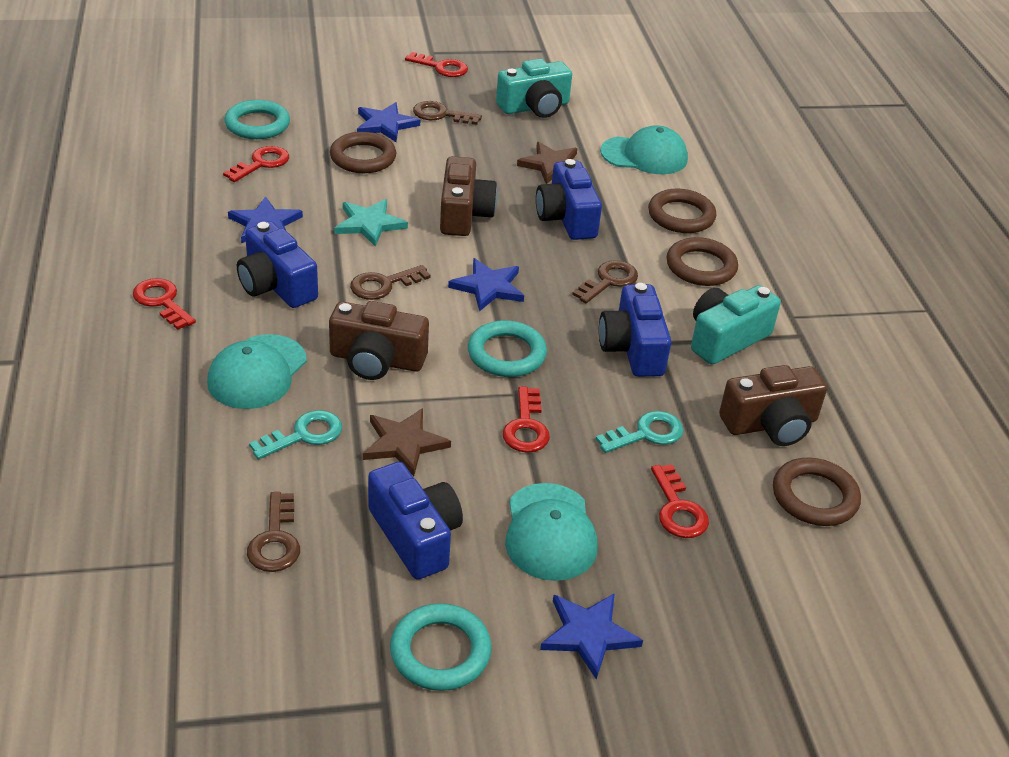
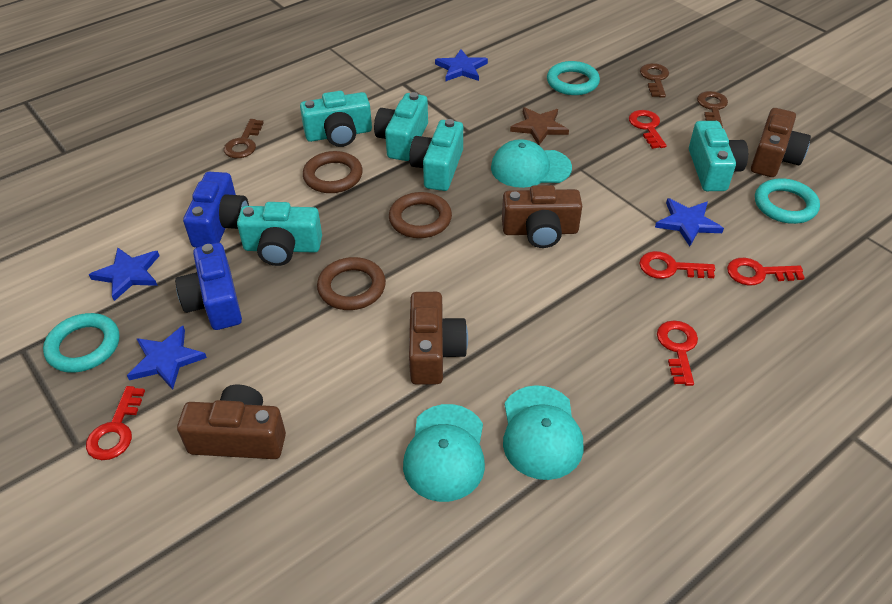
blue camera: [237,221,318,308] [368,462,463,580] [536,159,602,240] [599,283,671,377] = 4 -> [175,243,242,330] [183,172,249,248] = 2
brown camera: [329,301,429,380] [440,156,498,236] [719,365,827,446] = 3 -> [177,385,286,459] [409,292,468,385] [502,185,582,248] [751,108,811,177] = 4
brown key: [247,492,300,572] [350,265,431,300] [413,101,482,125] [572,260,638,303] = 4 -> [224,119,264,158] [640,63,669,98] [697,91,728,127] = 3
brown ring: [330,132,396,173] [648,189,716,233] [667,237,738,286] [773,458,861,526] = 4 -> [303,151,363,193] [317,257,386,310] [389,192,452,238] = 3
brown star: [363,408,451,476] [517,142,577,184] = 2 -> [510,107,569,145] = 1
turquoise camera: [496,59,572,118] [691,285,781,365] = 2 -> [237,202,322,266] [300,91,372,147] [374,92,428,161] [409,119,463,191] [689,121,748,191] = 5
turquoise key: [249,410,342,460] [596,411,684,453] = 2 -> none = 0
turquoise star: [335,199,408,247] = 1 -> none = 0

